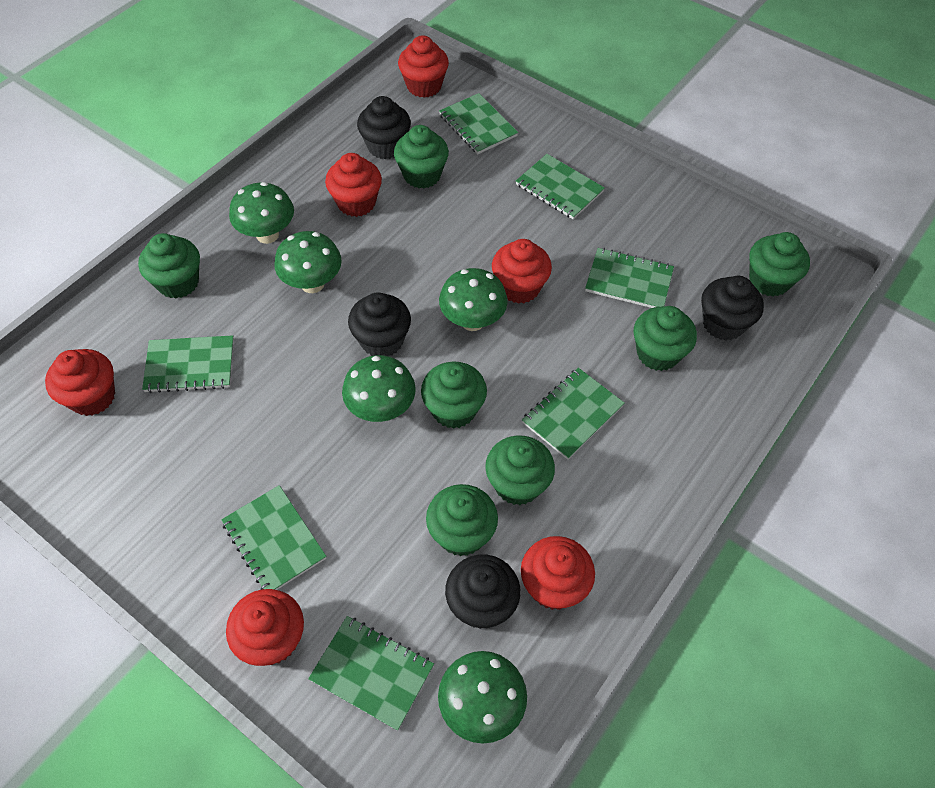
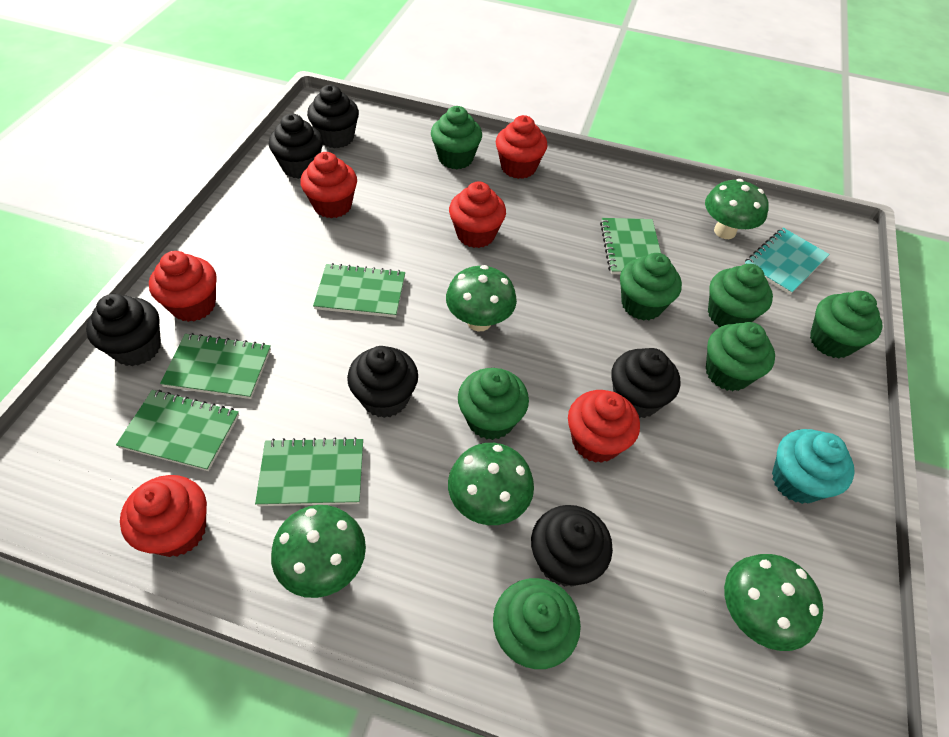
black cupcake: [348,293,411,356] [357,96,411,159] [445,554,521,629] [701,276,764,340] = 4 -> [86,294,161,366] [269,114,323,179] [307,85,359,148] [347,346,418,418] [531,505,613,587] [611,348,680,418] = 6
green notebook: [142,335,234,393] [221,485,327,590] [308,616,434,731] [439,93,518,154] [516,154,605,219] [522,368,624,460] [585,248,674,308] = 7 -> [116,390,239,471] [160,333,271,399] [255,437,363,506] [313,263,405,318] [600,218,661,274] = 5
turquoise cupcake: none = 0 -> [772,429,855,504] = 1
turquoise notebook: none = 0 -> [745,228,830,295] = 1

